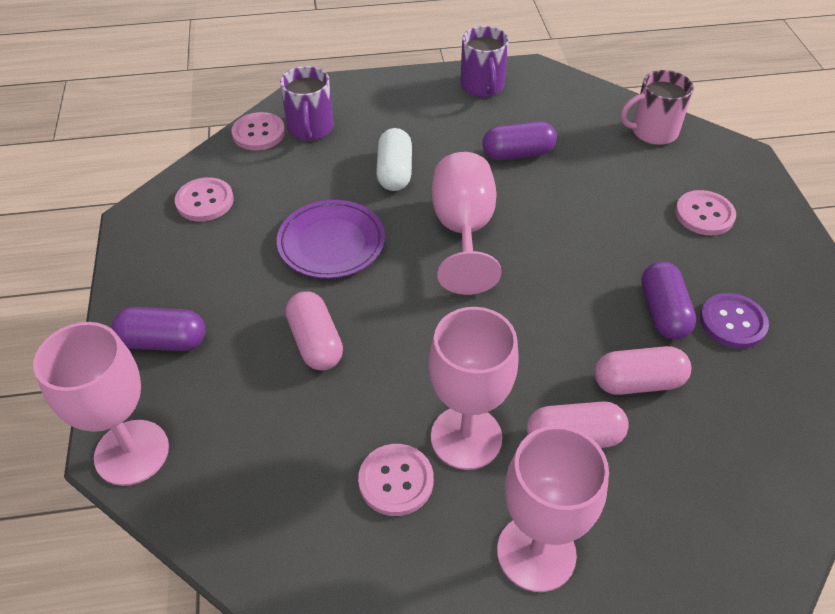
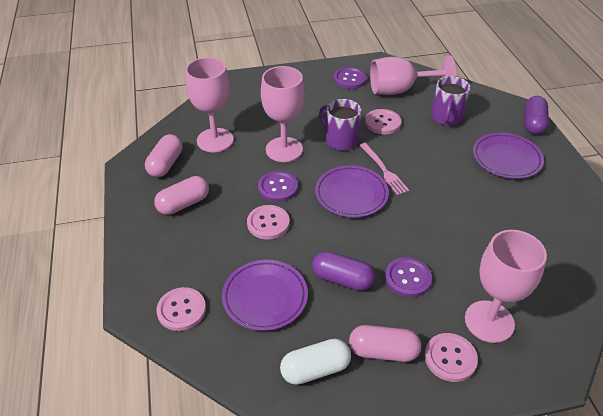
pink fork: none = 0 -> [360,143,409,195] = 1
pink mug: [621,70,694,145] = 1 -> none = 0
purple button: [700,293,769,348] = 1 -> [258,171,298,202] [334,67,367,89] [385,257,432,297] = 3
purple capsule: [111,307,206,351] [482,121,557,160] [641,261,696,340] = 3 -> [312,251,375,291] [524,96,549,135] = 2
purple plate: [277,200,385,279] = 1 -> [222,260,308,331] [315,165,389,218] [473,133,544,179] = 3

